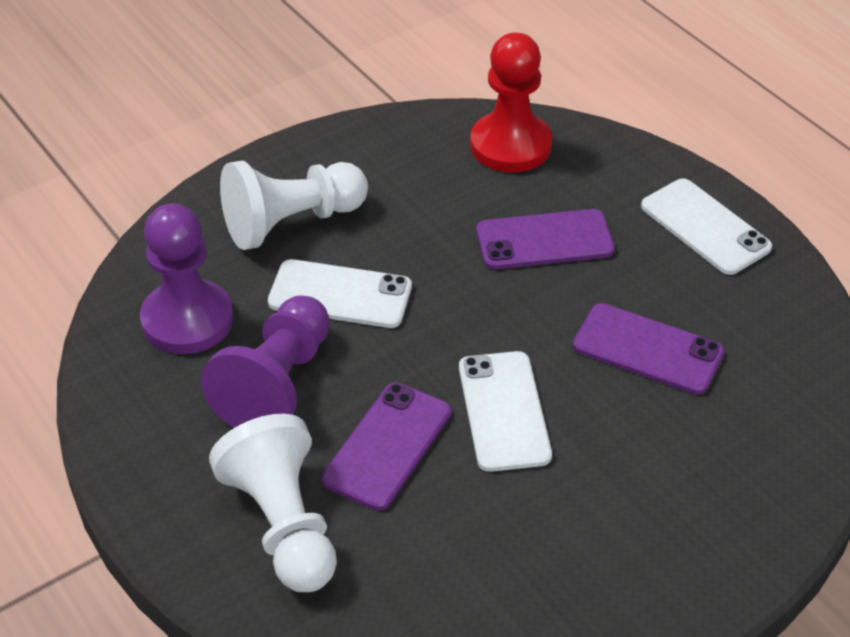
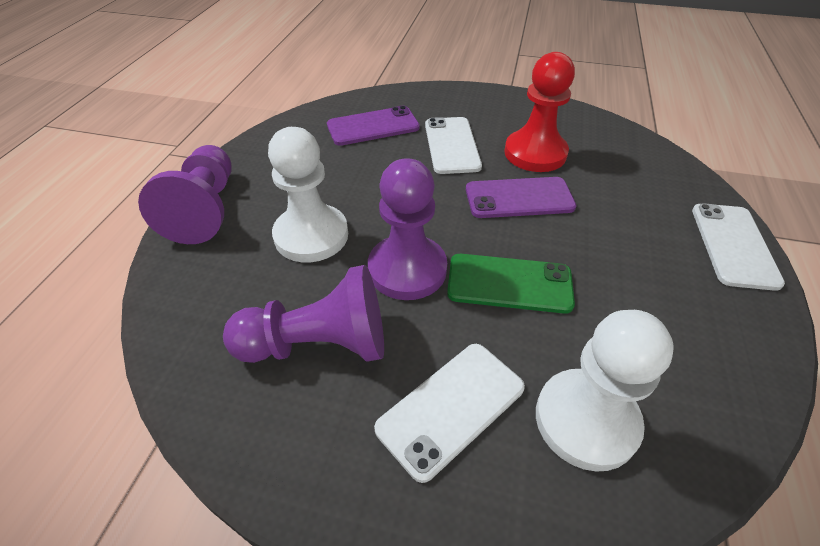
green phone: none = 0 -> [447,254,575,314] = 1
purple pawn: [140,203,233,354] [201,295,330,428] = 2 -> [138,145,232,244] [223,265,384,363] [368,158,447,300] = 3
purple phone: [321,382,451,511] [476,209,615,269] [573,303,724,395] = 3 -> [327,106,420,146] [466,177,576,218] = 2

